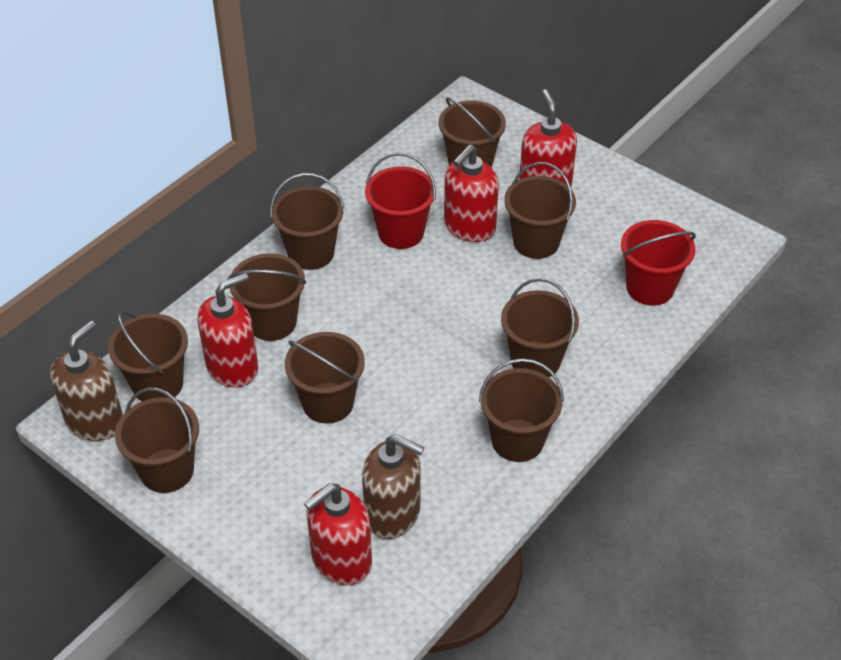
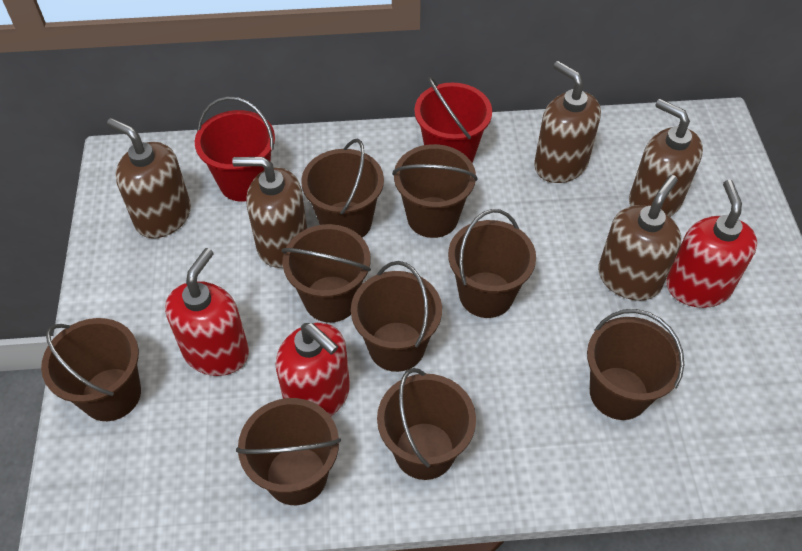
brown soap dispenser: [50,320,123,441] [362,434,424,539] = 2 -> [107,118,191,238] [232,157,307,268] [534,61,601,183] [598,175,681,301] [629,99,703,217] = 5
red soap dispenser: [197,273,258,387] [304,483,372,585] [444,145,499,242] [519,89,577,187] = 4 -> [165,248,249,376] [276,323,350,416] [666,180,757,308] = 3

